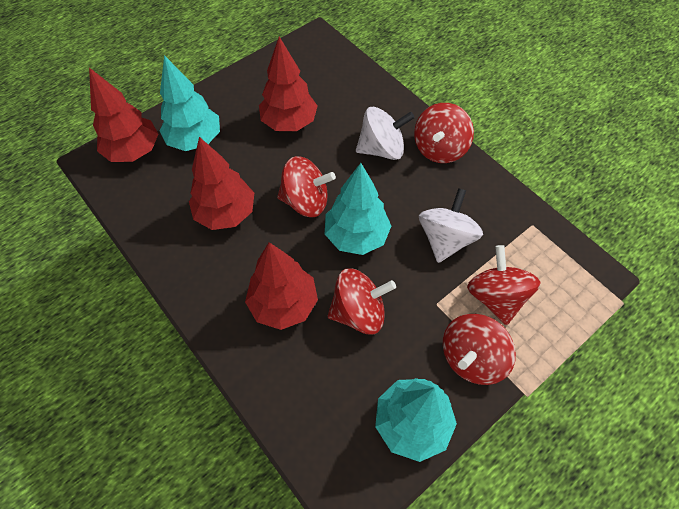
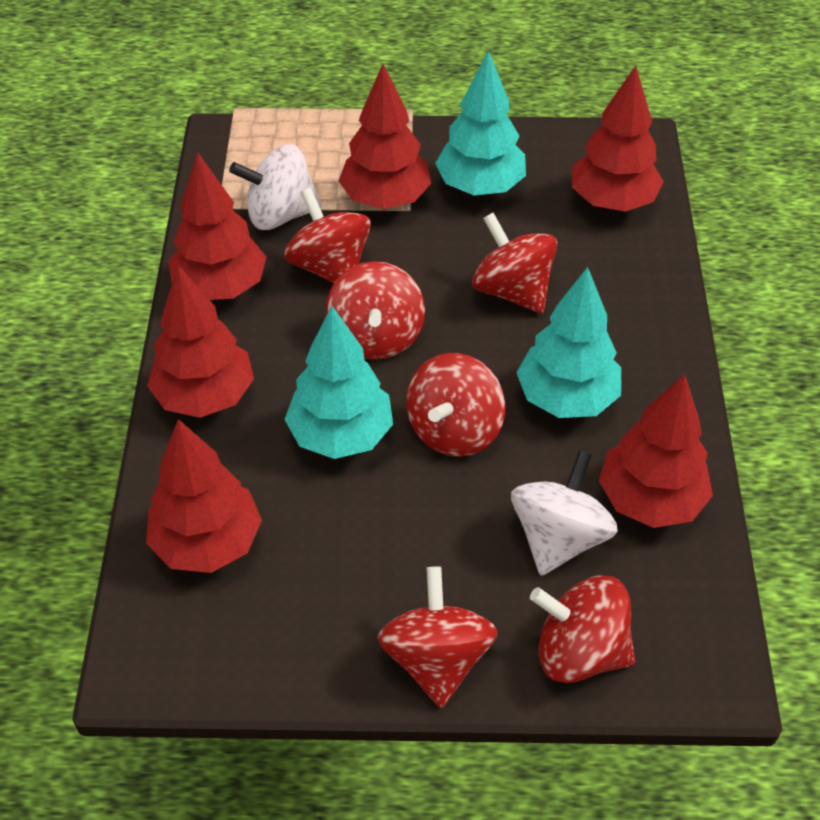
red spinning top: [277,156,336,217] [328,268,396,334] [414,103,474,163] [443,314,516,385] [467,245,541,325] = 5 -> [284,188,371,284] [326,261,425,360] [377,566,498,708] [406,353,505,457] [472,213,558,314] [530,575,635,683] = 6
red tree: [89,68,158,162] [189,137,254,230] [245,242,318,330] [259,37,318,131] = 4 -> [146,419,262,573] [147,265,254,418] [168,152,266,300] [339,64,431,209] [572,66,664,212] [599,374,713,528] = 6

